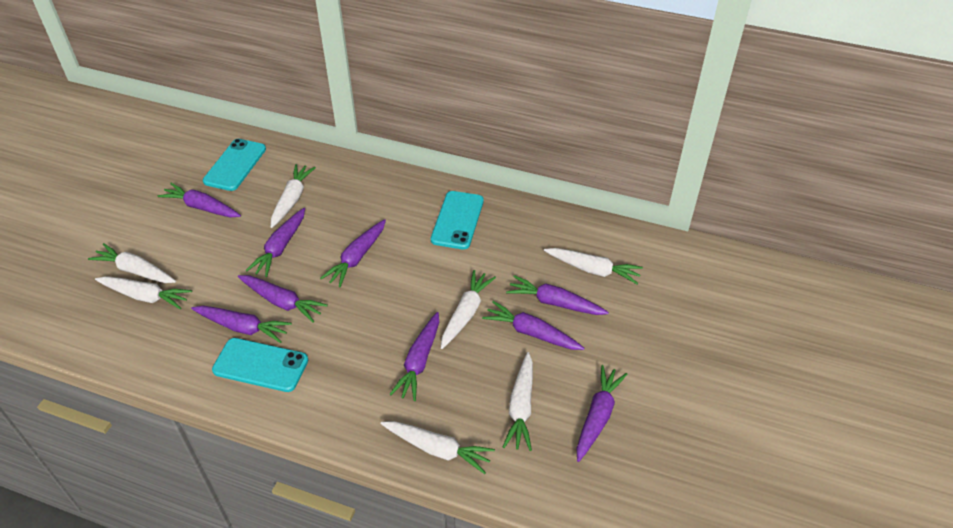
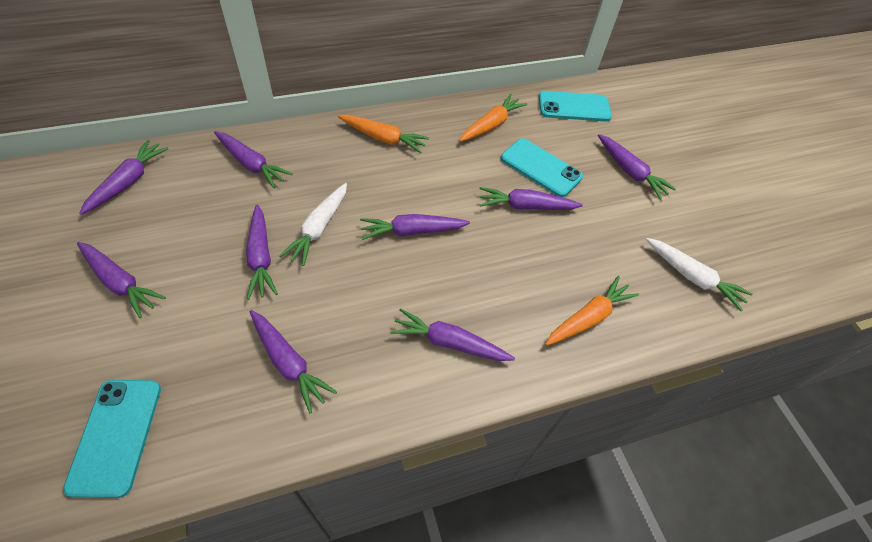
orange carrot: none = 0 -> [338,115,429,153] [459,94,527,142] [545,276,639,346] = 3
white carrot: [88,243,176,283] [95,276,192,309] [271,164,316,228] [381,421,495,474] [441,270,496,349] [503,352,533,451] [544,248,643,284] = 7 -> [279,183,347,266] [646,238,753,311] = 2

